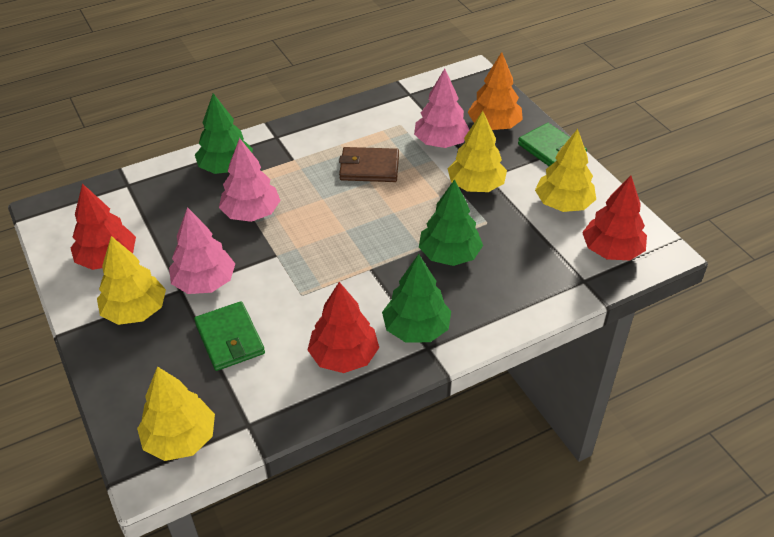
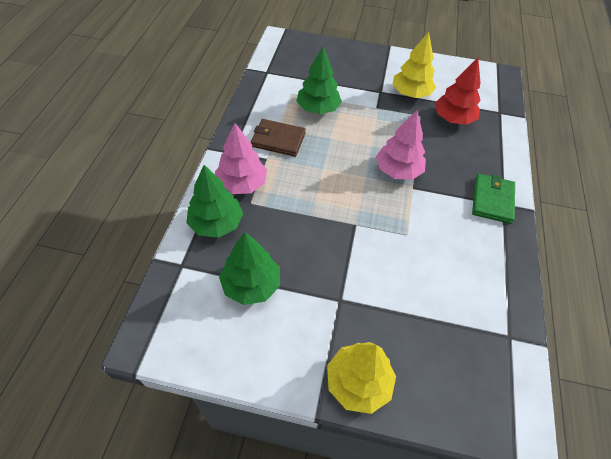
green wallet: [194,301,265,371] [518,123,587,166] = 2 -> [472,174,515,224] = 1
orange tree: [468,52,523,130] = 1 -> none = 0
pink tree: [169,207,235,294] [219,138,281,222] [414,69,469,148] = 3 -> [215,123,267,194] [376,110,426,180] = 2
red tree: [71,183,136,270] [308,282,379,373] [582,175,647,260] = 3 -> [434,58,481,125] = 1
yellow tree: [97,236,166,325] [137,366,215,461] [448,111,507,192] [535,129,596,212] = 4 -> [327,342,396,414] [392,32,436,98] = 2

